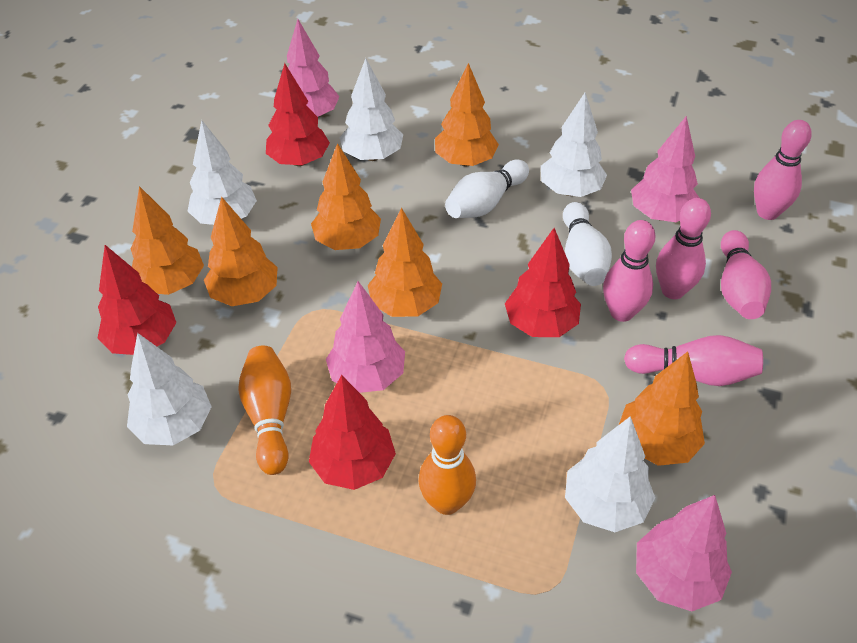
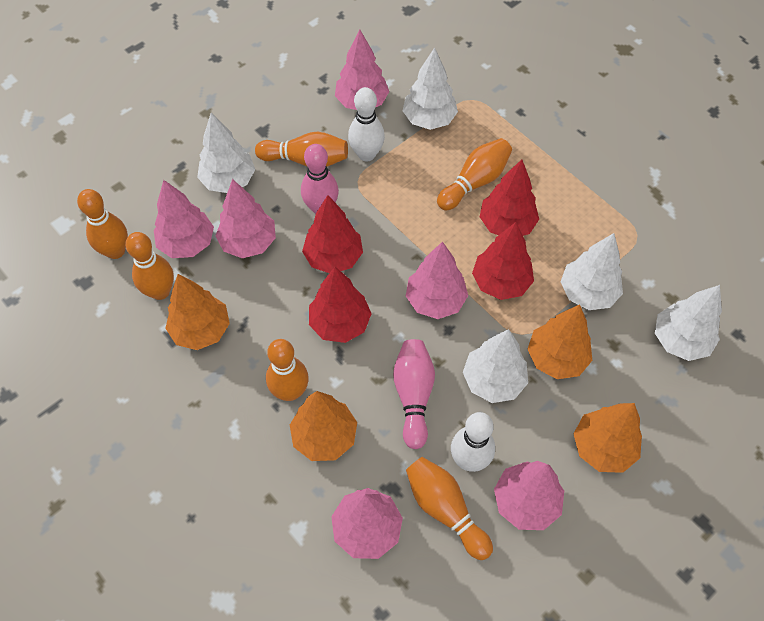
orange bowling pin: [238,345,291,475] [419,415,476,515] = 2 -> [77,189,128,259] [125,232,174,300] [255,132,348,167] [266,339,309,401] [406,457,493,560] [437,138,512,210] = 6
orange tree: [131,186,204,295] [204,196,278,306] [311,143,381,250] [368,208,442,317] [435,63,499,167] [619,352,705,466] = 6 -> [165,274,230,350] [290,391,357,461] [528,305,592,379] [573,403,642,473] = 4
pink bowling pin: [603,220,656,322] [624,335,763,386] [656,198,711,299] [721,230,771,319] [754,120,812,220] = 5 -> [301,144,339,214] [393,339,435,449] = 2
pink tree: [287,19,340,117] [326,281,405,393] [631,116,699,222] [636,495,732,611] = 4 -> [154,180,214,258] [215,179,276,258] [331,488,403,559] [335,30,389,110] [406,241,468,319] [494,461,564,530] = 6

